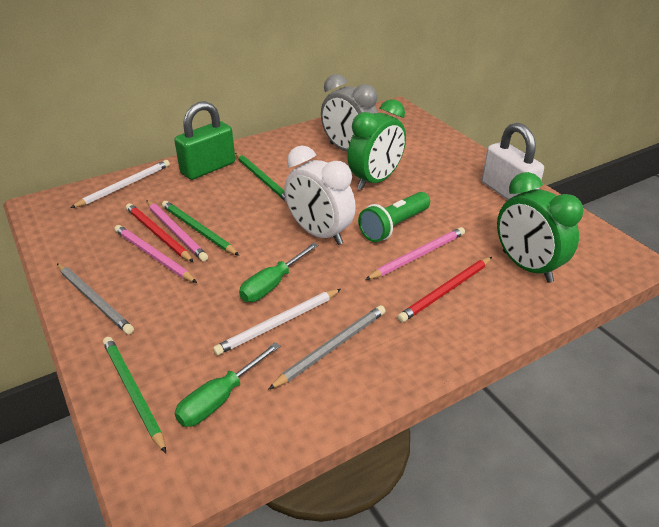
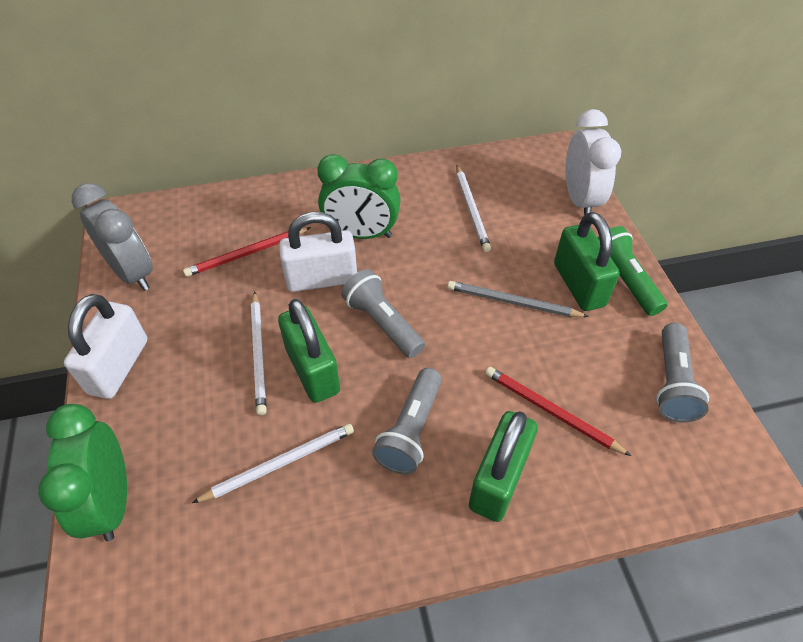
green padlock: [174,101,235,180] = 1 -> [278,299,340,403] [469,411,538,522] [554,212,620,311] = 3
green pencil: [103,337,166,453] [162,201,239,256] [235,153,286,202] = 3 -> none = 0
green screwdriver: [175,342,280,427] [239,243,318,302] = 2 -> none = 0
grey flashlight: none = 0 -> [341,269,425,358] [372,368,442,474] [656,323,709,422] = 3
grey pencil: [57,264,134,334] [268,305,385,390] = 2 -> [447,281,589,317] = 1
pink pencil: [115,225,197,283] [146,200,208,261] [365,227,465,280] = 3 -> none = 0
white padlock: [482,123,544,200] = 1 -> [64,294,148,399] [279,212,357,292] = 2
white pencil: [71,160,170,208] [213,289,341,355] = 2 -> [192,423,354,503] [251,291,267,415] [456,165,491,252] = 3

